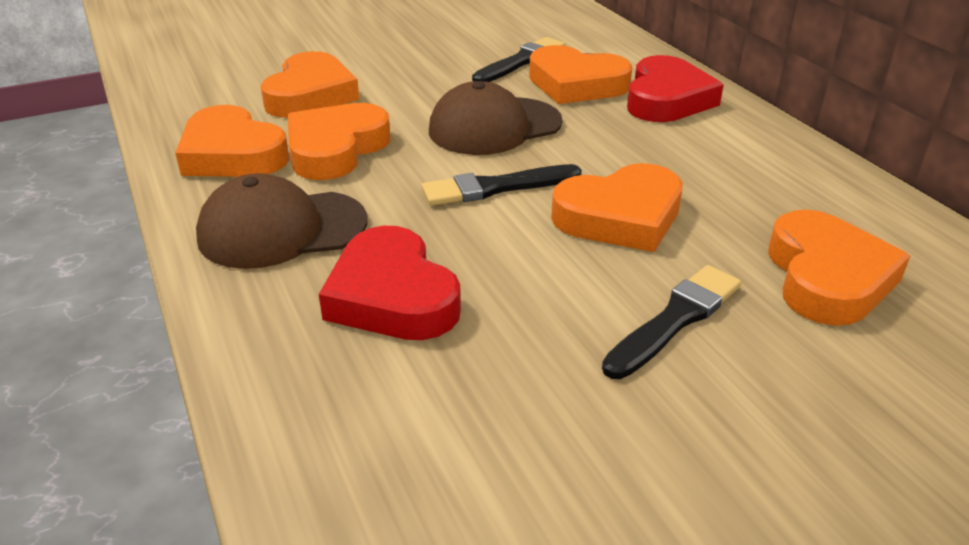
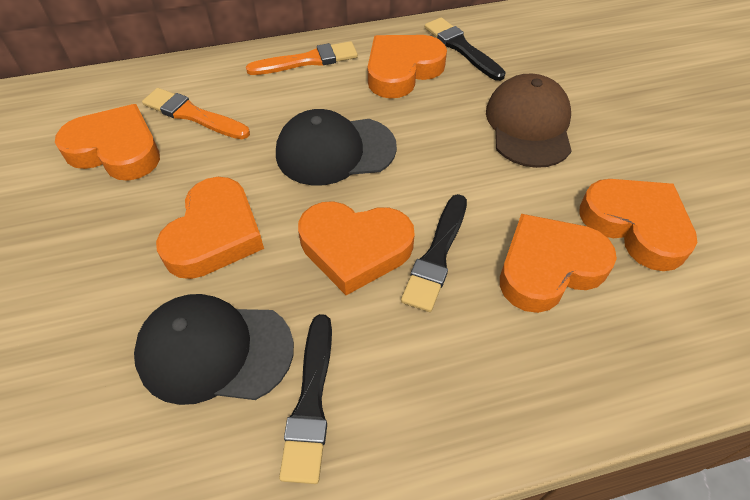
black cap: none = 0 -> [134,294,294,405] [276,109,397,186] = 2
brown cap: [196,173,367,269] [429,81,563,155] = 2 -> [486,74,572,168] = 1
orange brush: none = 0 -> [142,88,250,139] [246,41,358,75] = 2
red heart: [319,226,461,340] [627,55,724,122] = 2 -> none = 0

